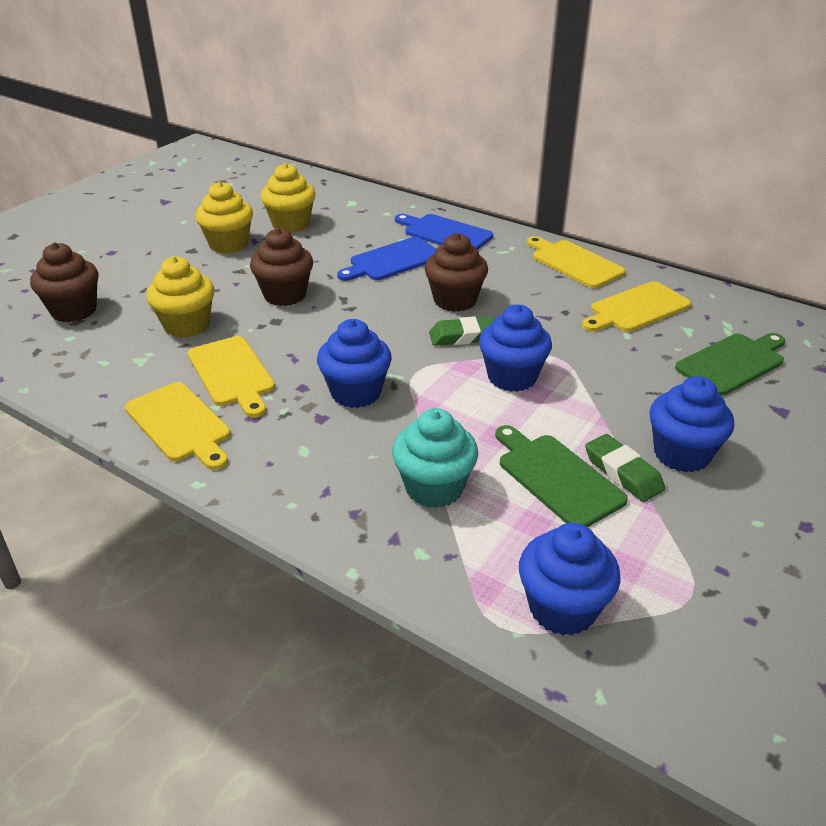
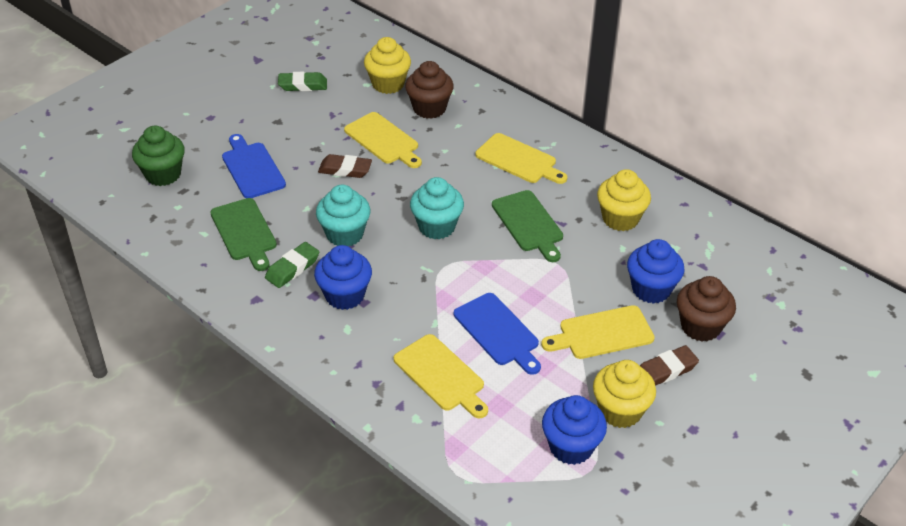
blue cupcake: [317,319,392,408] [479,304,552,392] [519,523,621,636] [649,376,734,473] = 4 -> [314,245,372,310] [542,395,607,465] [627,239,685,304] = 3
brown cupcake: [30,242,99,322] [250,228,313,306] [425,233,488,312] = 3 -> [405,61,454,119] [677,276,736,341] = 2
brown eraser: none = 0 -> [318,154,372,178] [640,345,699,386] = 2
green cupcake: none = 0 -> [132,126,185,186] = 1
turquoise cupcake: [392,408,478,508] = 1 -> [316,185,370,246] [410,177,464,239] = 2

